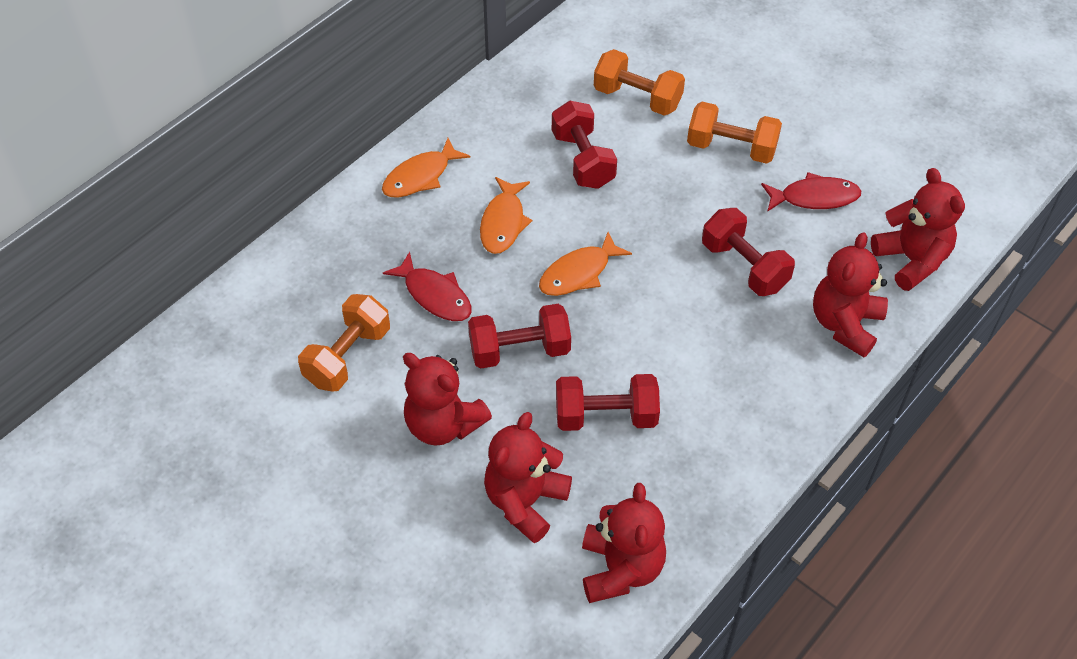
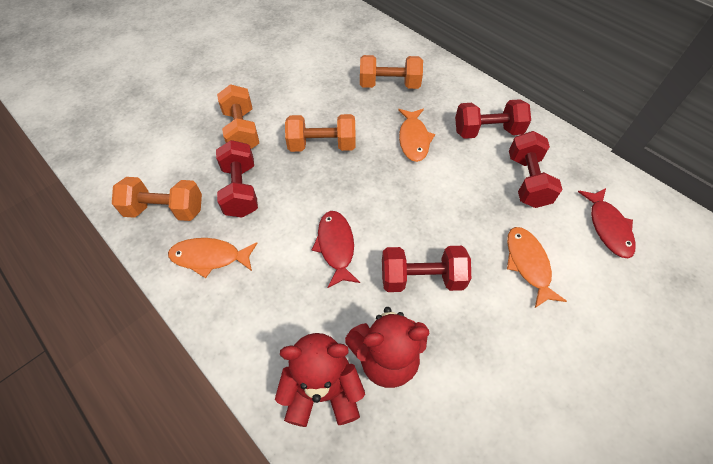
orange dumbbell: [298,294,390,392] [594,49,685,116] [687,102,782,164] = 3 -> [112,177,202,221] [217,84,259,149] [285,114,356,152] [360,55,423,89] = 4
red teddy bear: [403,353,492,446] [484,412,572,543] [582,483,666,603] [813,232,888,357] [871,168,965,291] = 5 -> [275,333,365,427] [345,307,429,388] = 2

